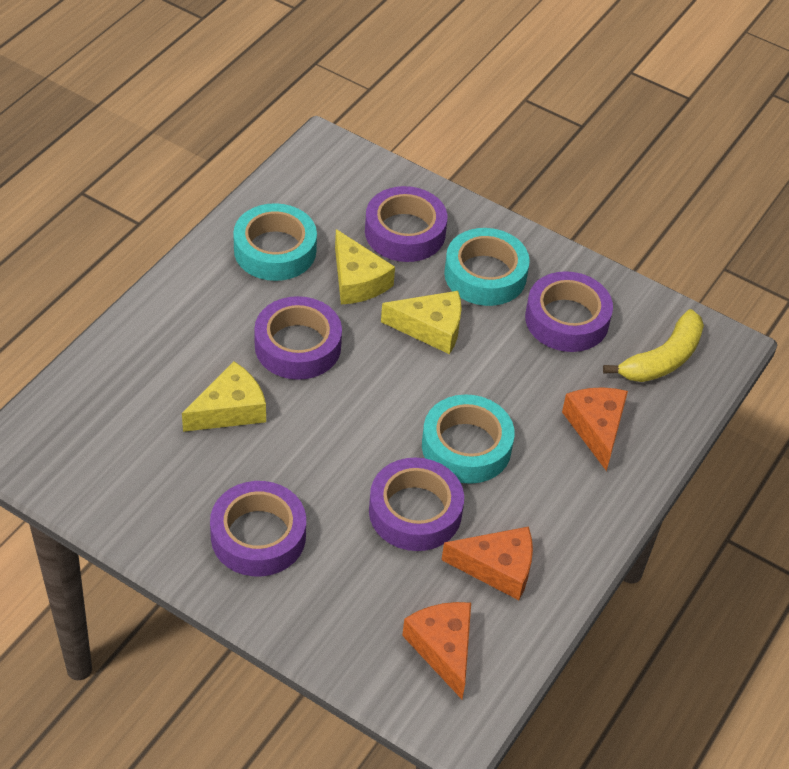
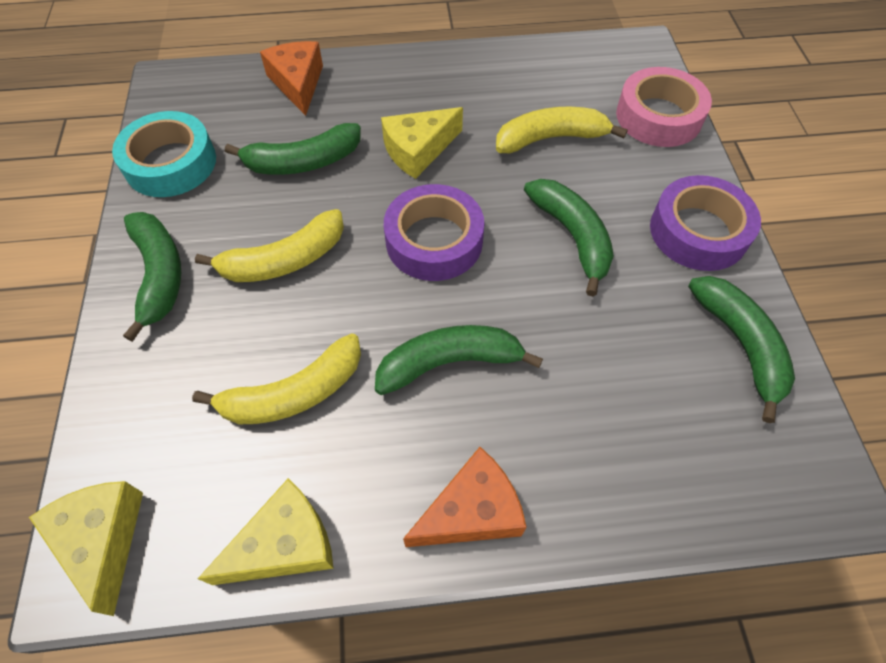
green banana: none = 0 -> [123,212,181,342] [225,123,361,175] [375,325,543,395] [524,179,614,296] [688,276,795,423] = 5
orange cheese: [402,602,471,699] [442,526,533,600] [562,387,628,471] = 3 -> [260,41,323,116] [403,447,526,547] = 2
pink tape: none = 0 -> [616,67,712,147] = 1
purple tape: [210,481,306,576] [254,296,342,380] [365,186,448,262] [369,458,464,551] [525,271,613,352] = 5 -> [384,184,484,281] [650,175,761,271] = 2
turquoise tape: [233,203,317,281] [422,394,515,484] [444,228,530,306] = 3 -> [112,111,216,197] = 1
yellow banana: [603,309,704,382] = 1 -> [192,333,361,424] [195,209,344,282] [496,107,628,153] = 3

